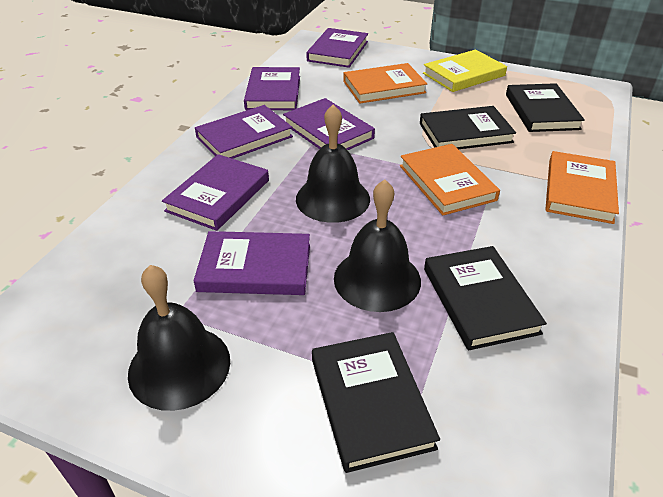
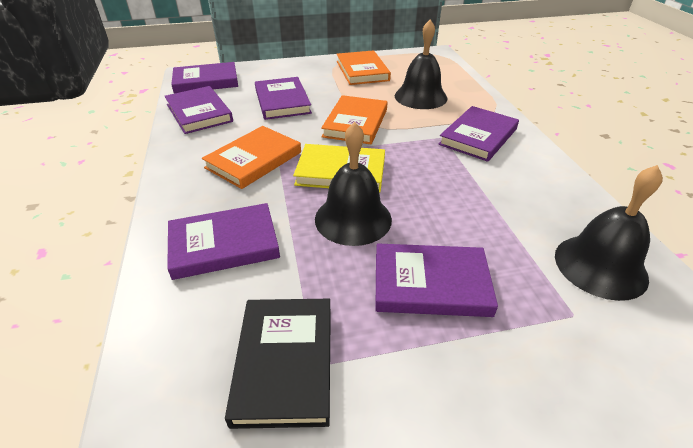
black book: [312,332,440,473] [420,106,516,149] [424,246,547,350] [506,83,585,132] = 4 -> [225,299,331,429] = 1

